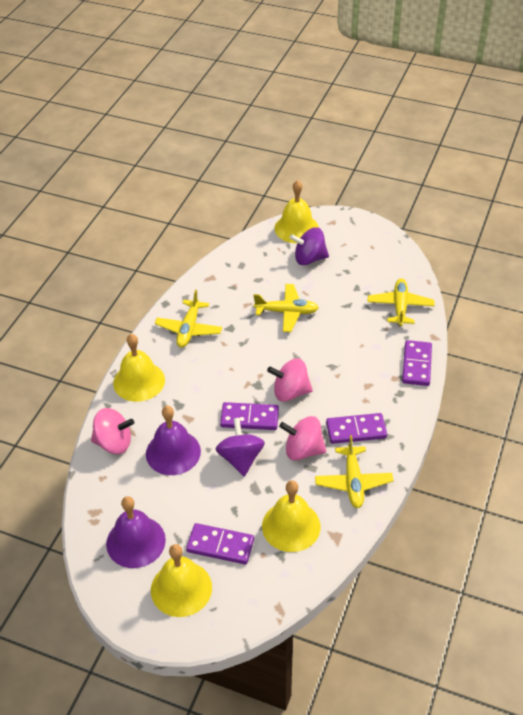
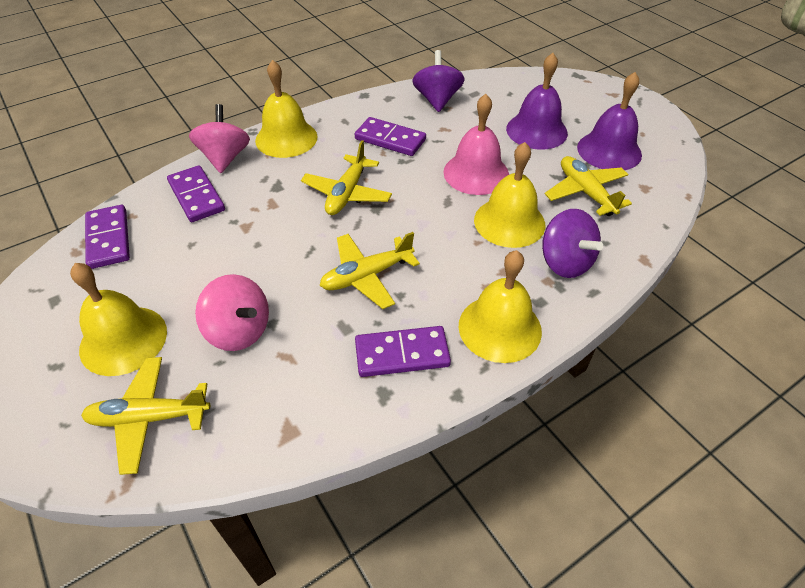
pink bell: none = 0 -> [443,94,509,195] = 1
pink spinning top: [91,408,134,454] [267,358,313,402] [279,416,326,461] = 3 -> [189,104,250,173] [195,274,269,351] = 2

